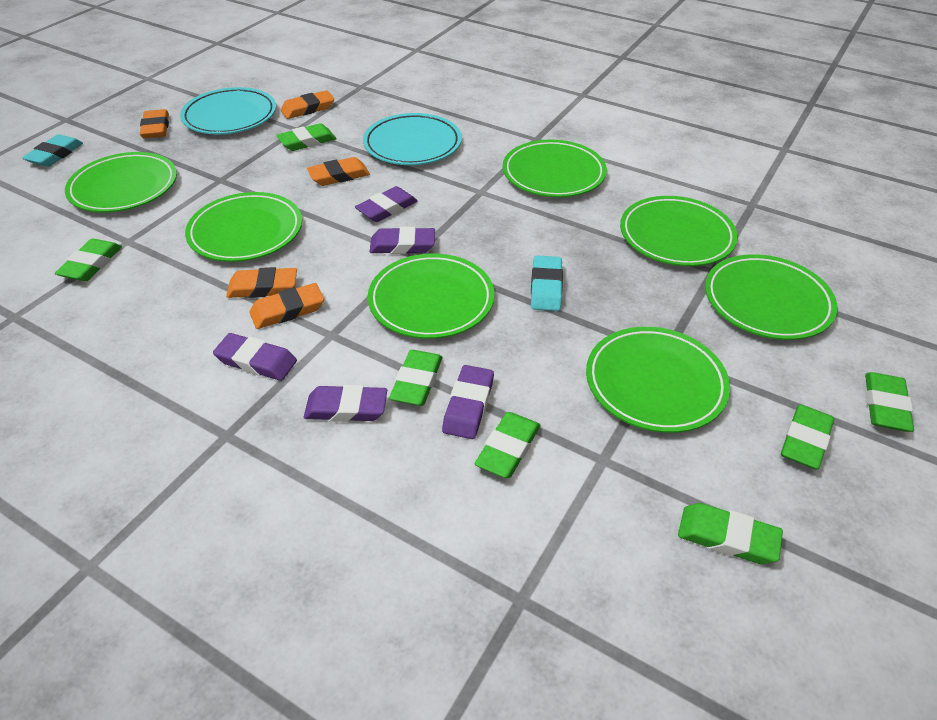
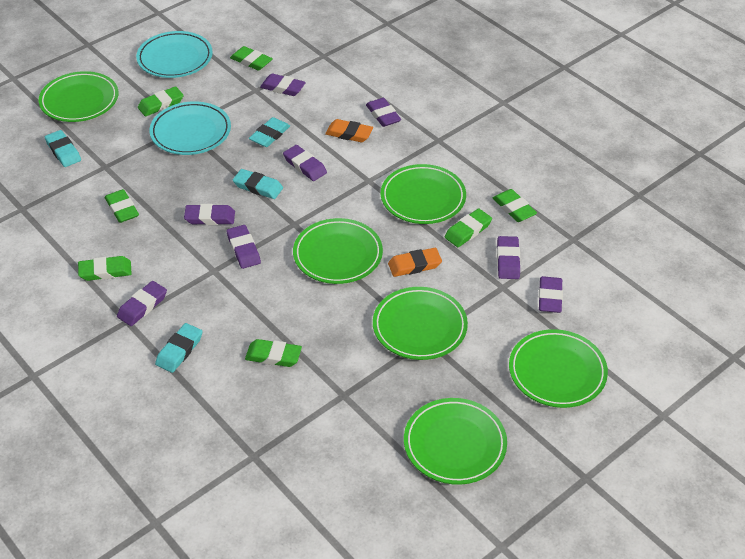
green plate: [65,152,177,212] [185,192,302,262] [368,254,494,339] [503,140,607,197] [586,327,730,433] [620,196,738,266] [705,254,837,340] = 7 -> [39,71,118,122] [293,218,383,284] [373,287,468,360] [381,164,466,224] [404,398,507,485] [509,329,608,408] = 6
orange eraser: [140,109,169,139] [226,267,297,298] [249,283,324,329] [280,90,334,119] [307,157,370,186] = 5 -> [325,119,373,142] [388,248,442,277] = 2
purple eraser: [213,333,297,381] [304,385,387,422] [355,186,418,222] [369,227,435,254] [442,365,494,439] = 5 -> [117,281,167,326] [184,204,235,225] [227,225,261,269] [260,73,306,96] [283,145,327,181] [366,98,401,127] [497,236,520,279] [539,276,563,313] = 8
turquoise eraser: [22,134,83,167] [531,255,563,311] = 2 -> [45,130,81,167] [155,323,203,373] [233,169,283,199] [249,117,290,147] = 4

